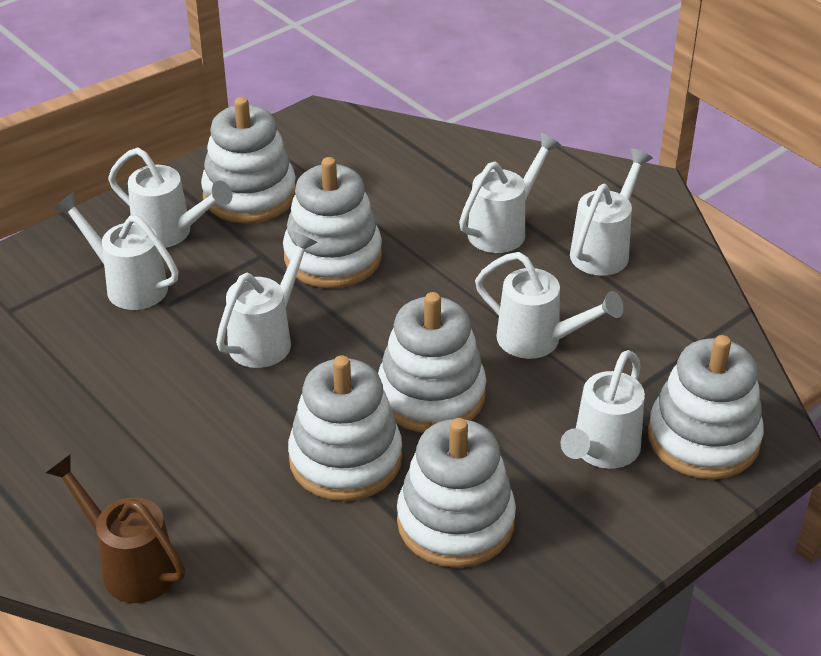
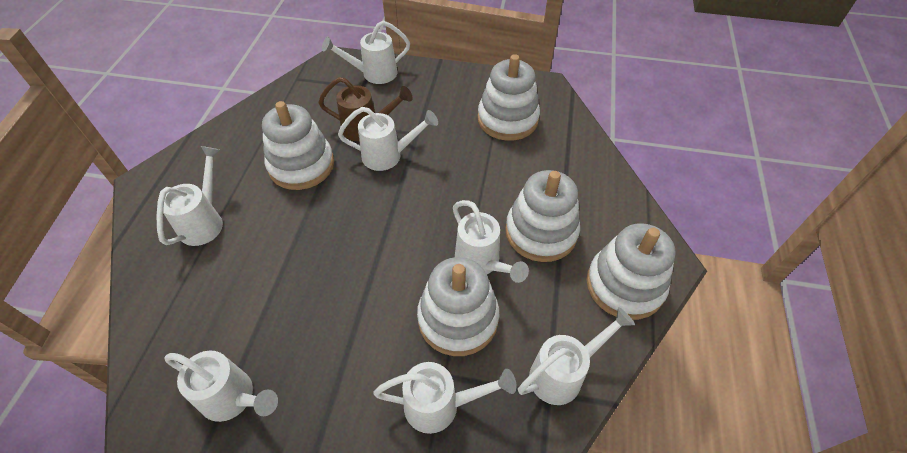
white stacking toy: [201,97,296,223] [283,157,382,288] [288,355,402,501] [378,292,486,433] [397,418,516,568] [648,335,764,479] = 6 -> [262,101,334,190] [417,257,499,356] [478,54,540,141] [505,170,580,262] [586,223,676,320] = 5

